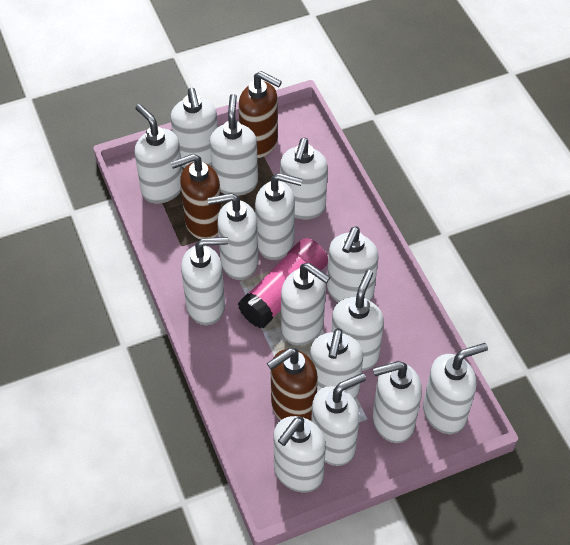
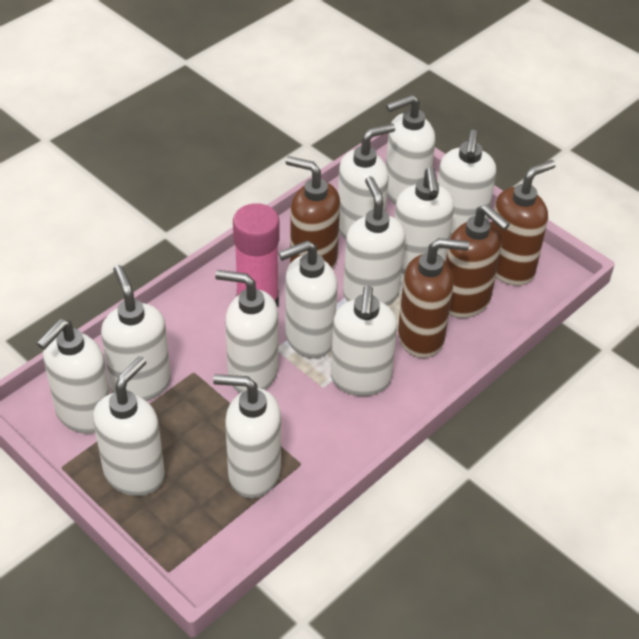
brown soap dispenser: [170,154,222,240] [239,71,282,158] [267,348,318,421] = 3 -> [285,156,340,269] [398,238,469,358] [446,204,510,318] [492,160,556,286] = 4
white soap dispenser: [135,104,183,203] [171,88,218,168] [181,237,228,325] [207,193,259,280] [210,94,258,196] [255,173,302,260] [273,416,326,493] [280,138,328,219] [281,263,330,345] [310,328,363,399] [311,373,366,466] [327,227,379,303] [331,270,384,371] [373,361,422,443] [423,343,488,434] = 15 -> [37,319,110,434] [93,356,165,496] [101,265,171,401] [213,374,281,498] [215,270,278,393] [278,240,338,359] [331,285,397,396] [338,123,395,240] [343,176,405,306] [386,94,435,205] [395,167,454,274] [437,130,496,238] = 12

